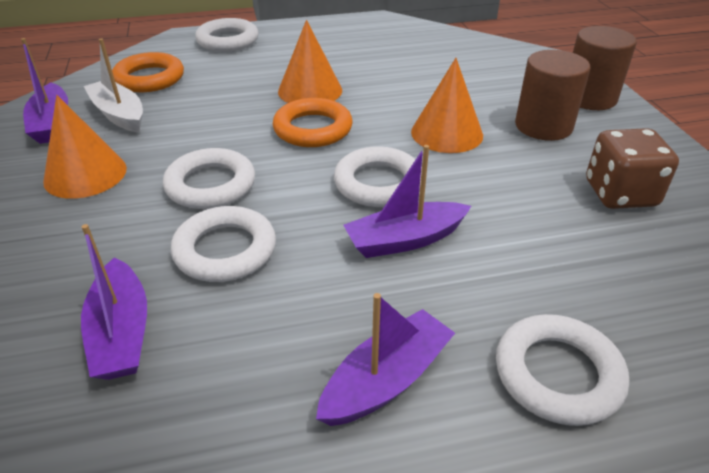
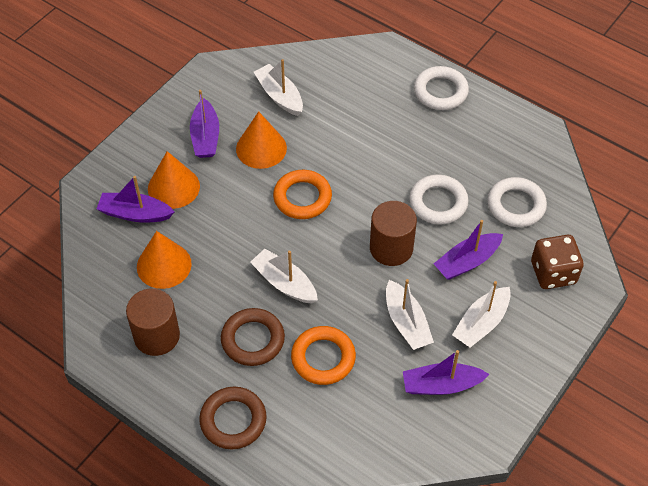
brown ring: none = 0 -> [199,387,267,449] [221,308,285,366] = 2
white boat: [83,38,143,133] = 1 -> [250,249,318,304] [254,59,303,116] [386,279,434,350] [452,281,511,348] = 4
white ring: [163,148,255,209] [171,206,276,282] [195,18,258,52] [334,146,422,207] [496,314,629,426] = 5 -> [409,174,469,224] [414,66,469,110] [488,177,547,227] = 3

